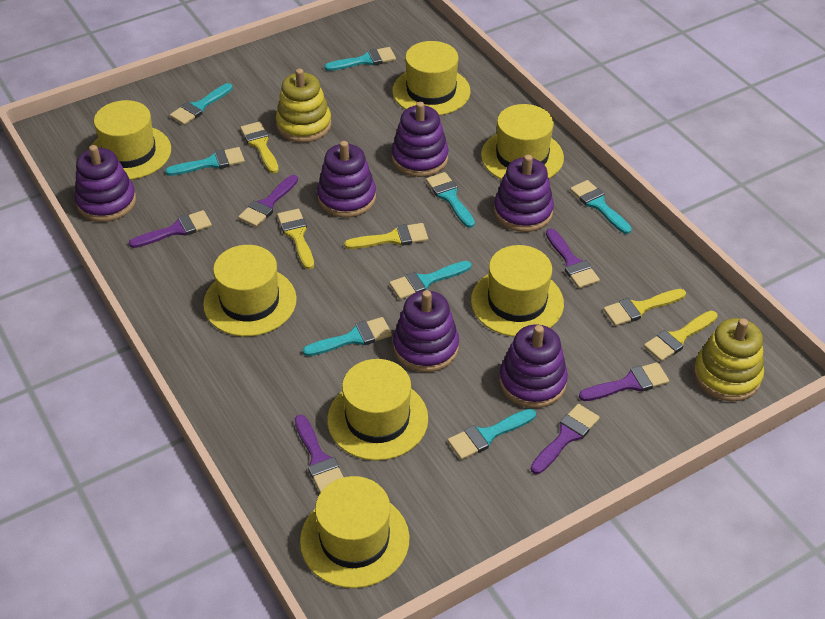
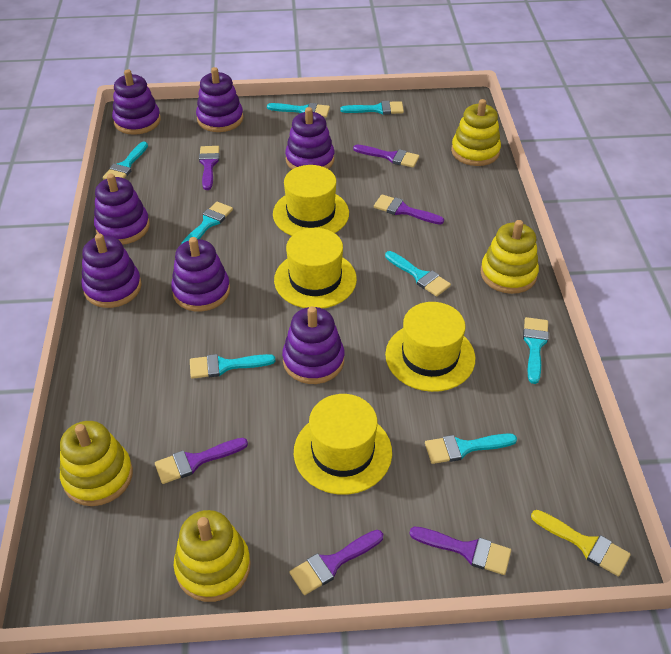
purple stacking toy: [75,145,136,222] [317,141,376,218] [392,102,449,177] [393,290,459,372] [494,155,554,232] [499,324,568,408] = 6 -> [81,233,142,308] [94,174,150,245] [112,69,161,135] [171,237,230,311] [196,67,243,132] [282,306,344,384] [285,107,334,169] = 7
yellow brush: [240,121,279,173] [277,209,314,269] [344,223,428,249] [603,289,686,326] [644,311,718,362] = 5 -> [531,510,631,577] = 1
yellow hat: [92,100,171,180] [203,245,297,336] [300,476,409,588] [327,359,428,461] [392,41,470,115] [471,245,564,337] [481,104,564,180] = 7 -> [273,165,349,236] [274,228,357,309] [294,394,392,495] [385,302,475,392] = 4
yellow stacking toy: [276,69,332,143] [694,318,764,402] = 2 -> [60,421,133,506] [174,510,251,602] [451,99,501,166] [481,220,539,294] = 4

